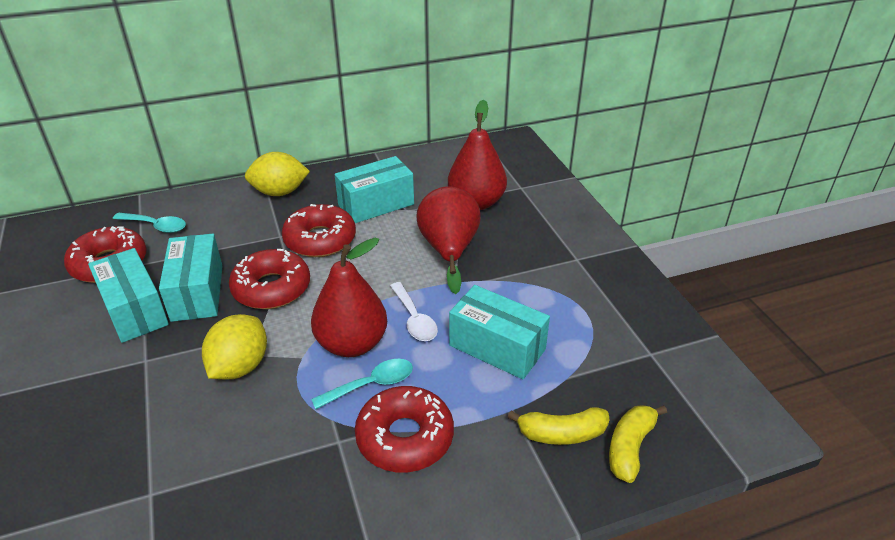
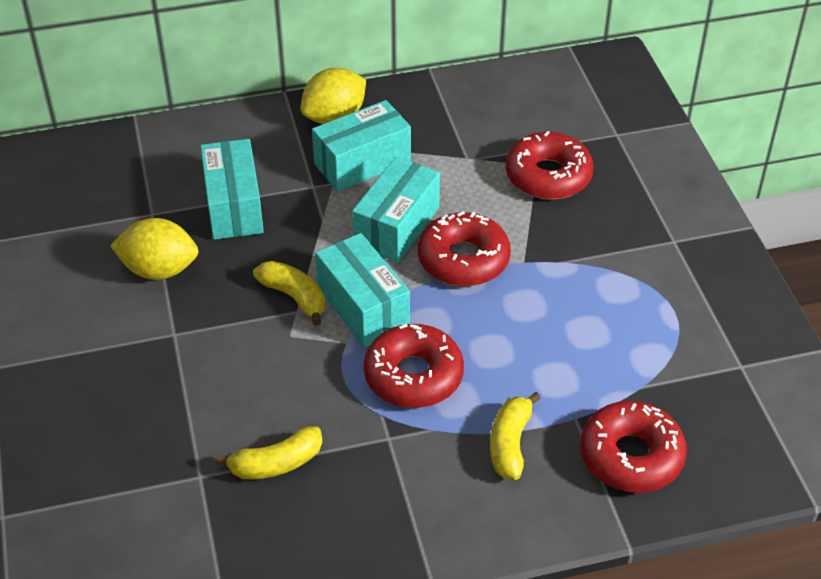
red pear: [311,238,387,357] [417,186,481,294] [448,100,507,210] = 3 -> none = 0
turquoise spoon: [113,213,186,233] [311,359,413,409] = 2 -> none = 0
white spoon: [390,282,438,341] = 1 -> none = 0
yellow banana: [508,407,610,445] [609,405,667,483] = 2 -> [215,426,322,479] [253,261,325,325] [490,392,541,480] = 3

